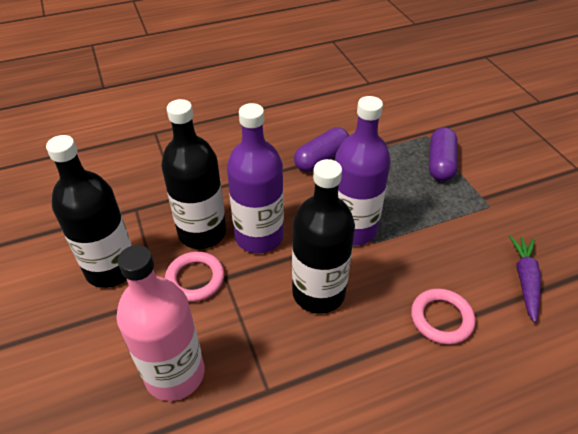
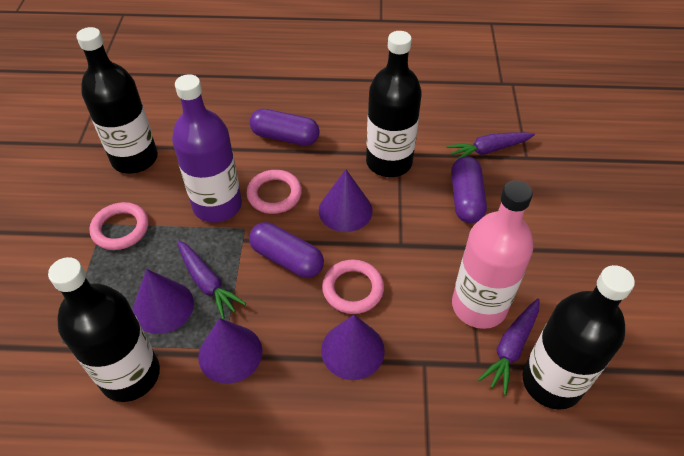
black bottle: [46,135,132,288] [161,99,226,249] [292,159,355,314] = 3 -> [48,257,160,402] [76,27,158,174] [366,31,422,177] [522,265,635,410] = 4
pink ring: [165,251,224,302] [411,288,475,345] = 2 -> [89,202,149,250] [246,170,302,214] [322,259,384,314] = 3
purple bottle: [227,103,284,253] [335,96,391,245] = 2 -> [172,74,242,223] = 1
purple capsule: [294,127,349,172] [429,128,458,181] = 2 -> [249,222,324,278] [250,109,320,146] [451,156,487,223] = 3
purple carrot: [509,235,541,322] = 1 -> [177,240,246,319] [447,132,535,159] [478,298,539,395] = 3
purple cone: none = 0 -> [133,269,194,334] [198,318,262,384] [319,169,373,232] [321,315,385,380] = 4

